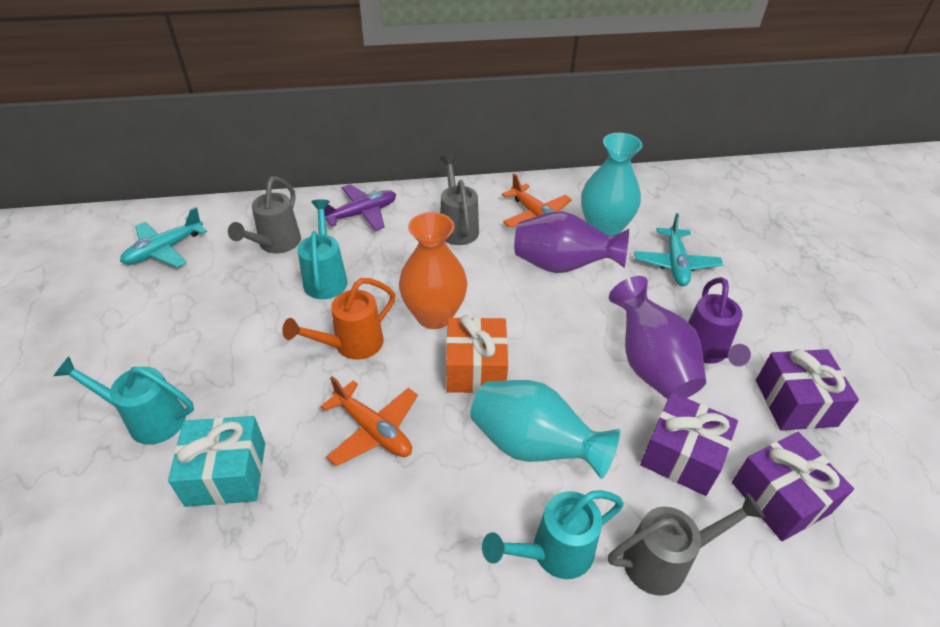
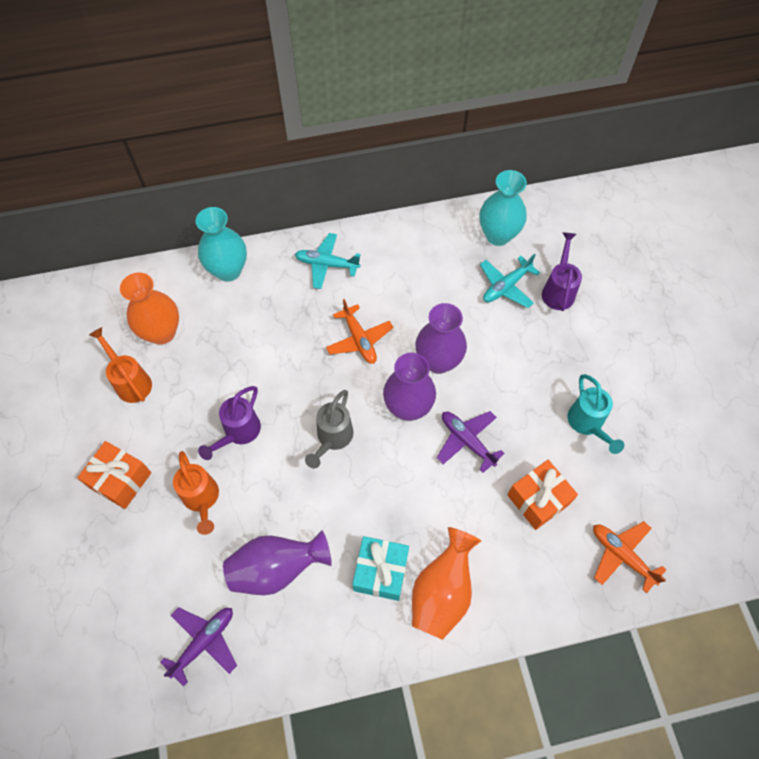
grey watering can: [228,177,301,253] [440,155,479,245] [608,493,765,596] = 3 -> [305,390,353,468] = 1
orange gift: [446,315,508,393] = 1 -> [77,441,151,509] [507,460,578,530] = 2
orange vase: [399,212,468,329] = 1 -> [120,273,179,344] [412,527,481,640] = 2
orange watering can: [282,278,395,360] = 1 -> [89,327,152,403] [173,451,219,535] = 2
purple gift: [640,392,738,496] [732,432,854,541] [756,349,859,430] = 3 -> none = 0
purple plane: [324,184,396,231] = 1 -> [160,607,237,686] [437,411,505,473] = 2
purple vase: [514,211,629,273] [609,276,706,400] = 2 -> [223,531,332,595] [383,353,436,421] [415,303,467,374] = 3
purple watering can: [688,277,751,366] = 1 -> [198,386,261,460] [542,232,582,311] = 2
turquoise watering can: [54,357,194,445] [298,199,348,299] [482,490,624,579] = 3 -> [568,374,624,454] = 1

